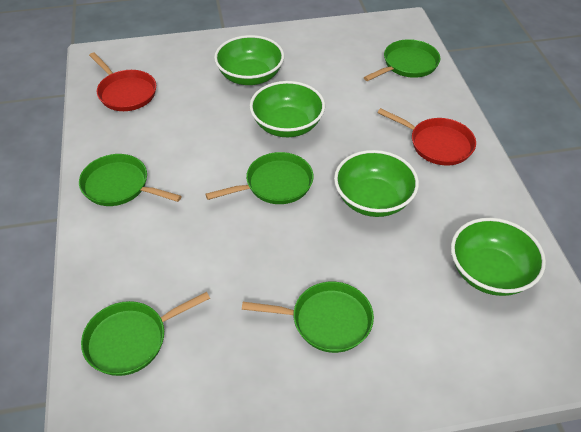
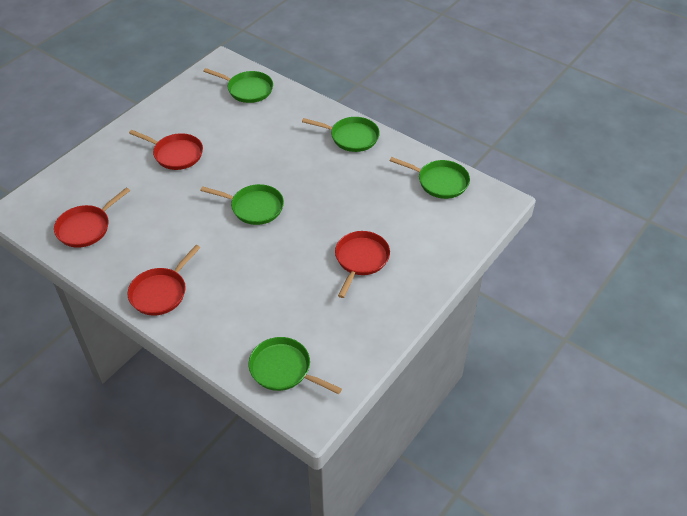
green bowl: [214,35,284,85] [250,81,325,137] [334,150,419,217] [451,218,546,296] = 4 -> none = 0
red pan: [89,52,156,111] [377,108,476,166] = 2 -> [54,188,130,248] [127,245,200,316] [129,130,203,170] [335,231,390,298] = 4

